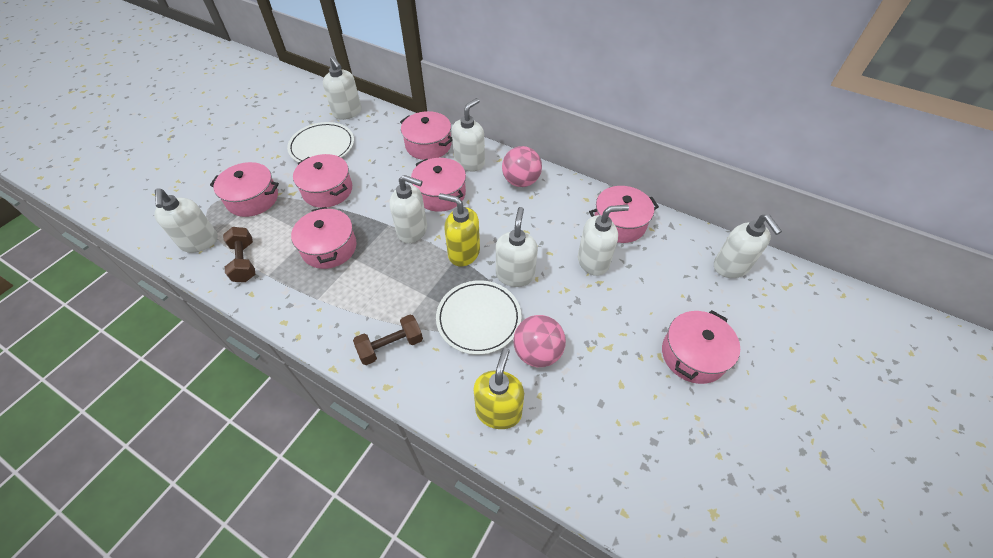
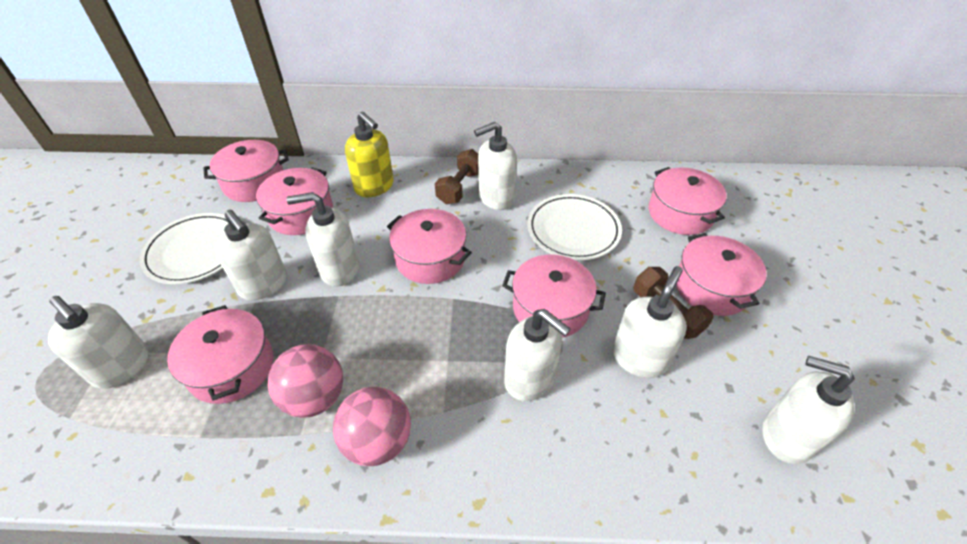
yellow soap dispenser: [439,193,480,266] [473,348,524,429] = 2 -> [345,112,394,197] = 1

